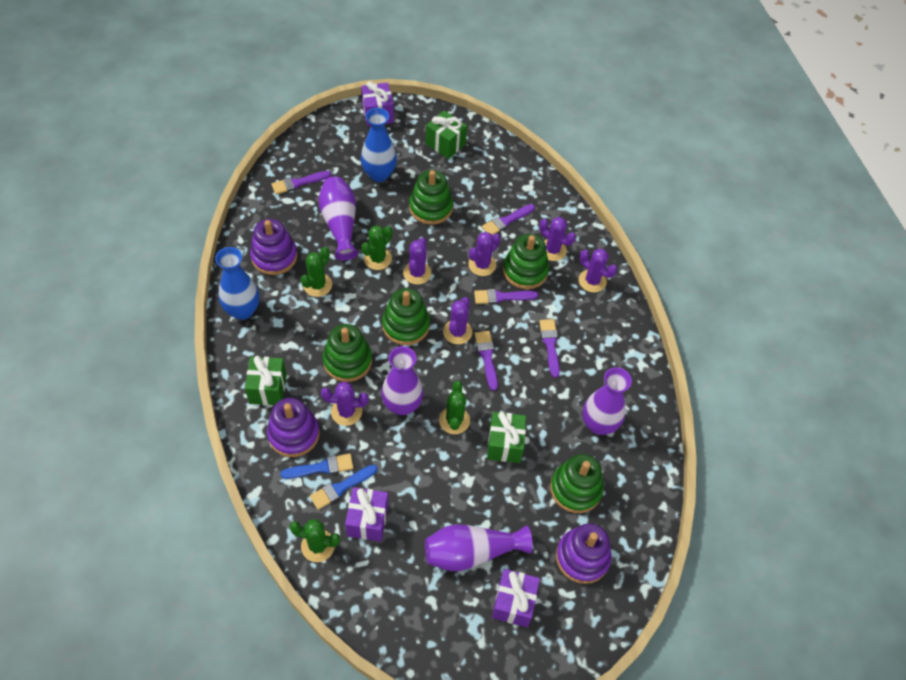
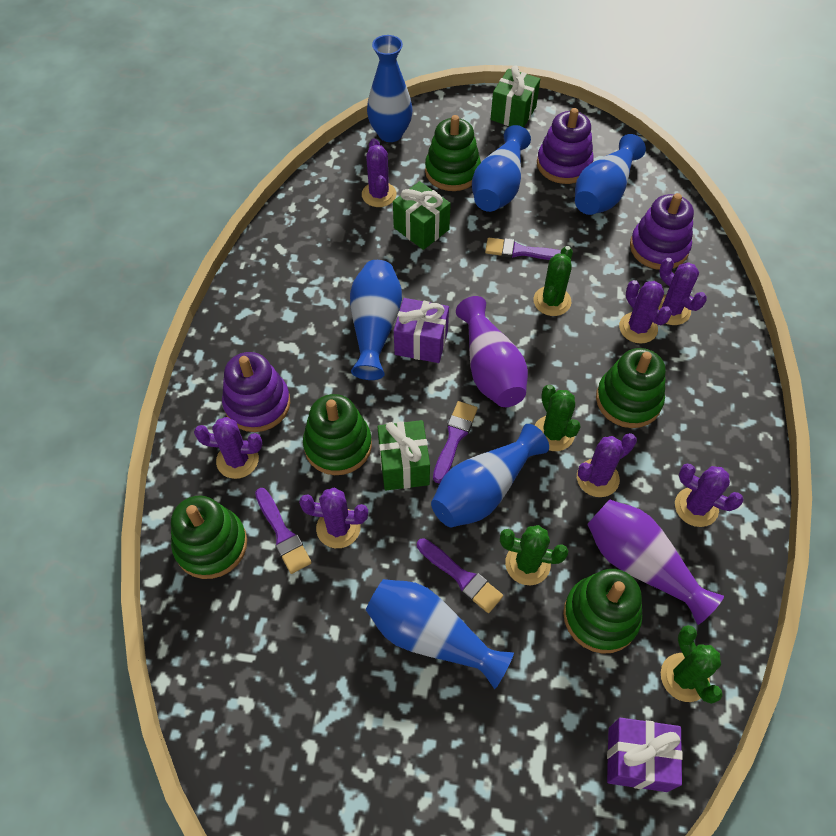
blue brush: [280,453,353,479] [310,464,378,510] = 2 -> none = 0
blue vase: [215,247,260,320] [361,108,397,182] = 2 -> [350,260,402,380] [366,579,514,689] [367,35,412,142] [431,424,549,527] [472,125,531,212] [575,134,646,215] = 6
purple brush: [271,171,331,195] [474,289,538,304] [475,331,498,391] [482,204,535,235] [539,319,560,378] = 5 -> [255,488,312,574] [417,538,503,613] [433,401,478,483] [485,238,561,260] = 4
purple cactus: [321,381,369,426] [403,238,432,285] [443,297,472,344] [468,232,501,276] [539,217,576,261] [579,248,617,293] = 6 -> [194,417,262,479] [299,487,368,548] [362,138,397,207] [577,433,637,497] [619,280,672,343] [658,258,707,325] [675,464,744,527] = 7
purple gift: [345,487,388,542] [361,82,394,126] [492,569,540,627] = 3 -> [394,298,449,363] [607,718,683,792] = 2
purple vase: [319,176,358,261] [381,346,423,415] [425,525,533,571] [582,367,632,435] = 4 -> [456,296,528,407] [587,500,724,625] = 2

